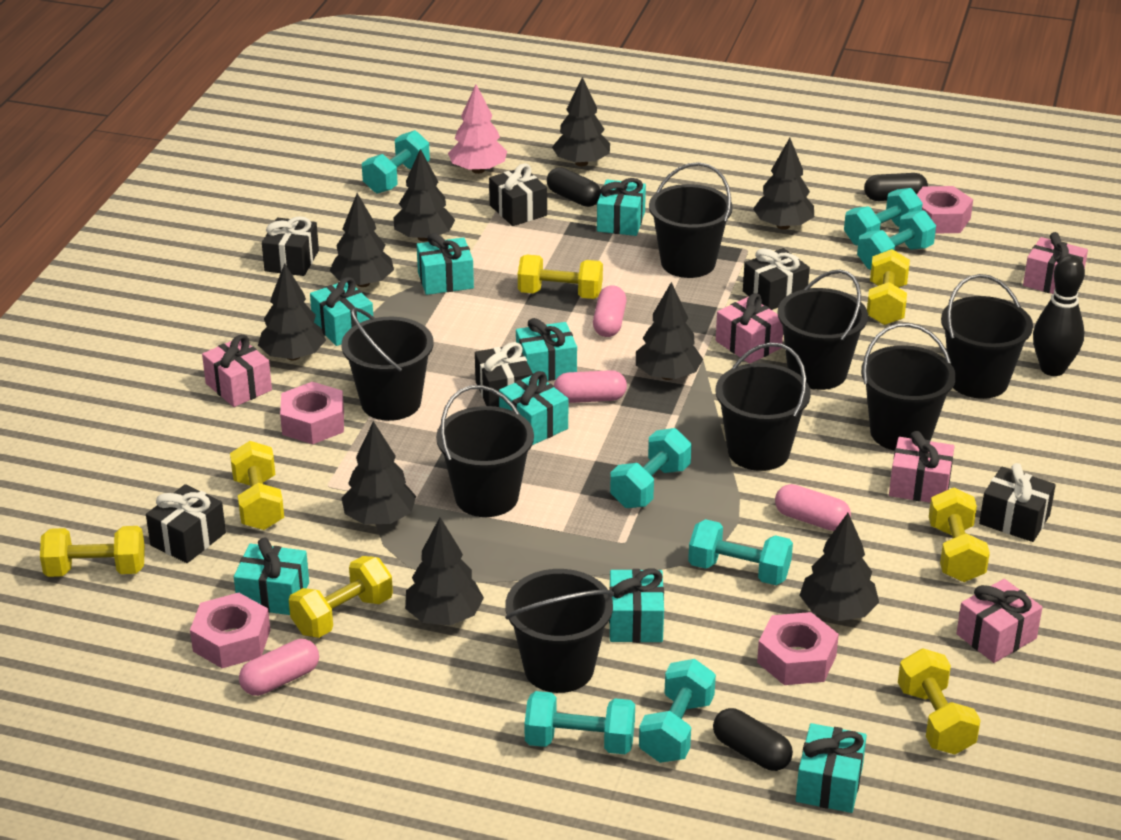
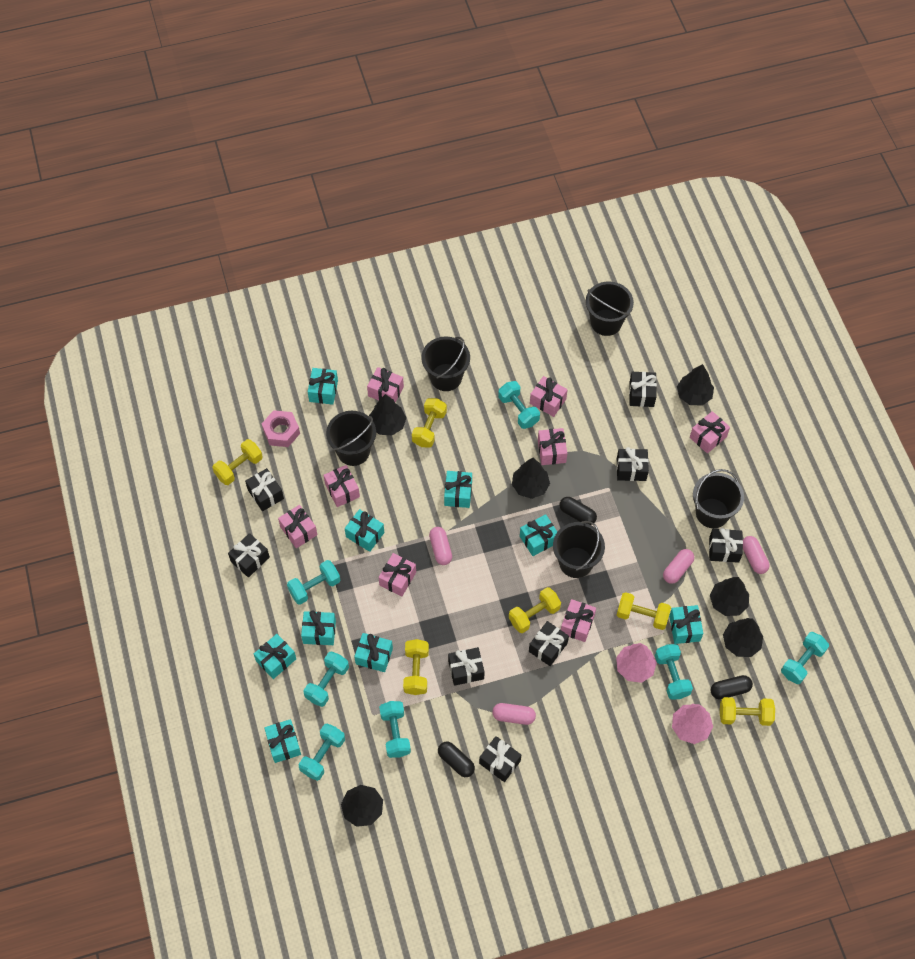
black bowling pin: [1033,255,1085,376] = 1 -> none = 0
black bucket: [341,307,433,421] [436,385,534,517] [505,569,614,693] [649,162,733,278] [716,342,811,471] [777,270,868,390] [861,323,956,451] [941,274,1033,399] = 8 -> [326,411,376,466] [421,336,470,391] [553,521,605,578] [586,282,634,336] [693,469,744,528] = 5
black gift: [146,484,226,563] [262,216,319,276] [475,342,533,407] [489,163,547,226] [743,248,810,310] [979,463,1056,542] = 6 -> [228,533,270,577] [245,468,284,511] [448,647,485,686] [479,736,521,782] [529,621,569,666] [617,447,649,481] [629,372,657,407] [709,528,743,563] = 8
black tree: [258,263,326,360] [329,193,394,287] [341,421,416,525] [393,149,455,241] [405,517,484,626] [552,77,610,166] [636,282,703,380] [753,138,814,230] [800,513,879,621] = 9 -> [341,785,383,827] [369,394,406,435] [512,458,550,499] [677,364,714,406] [710,577,749,616] [723,618,763,657] = 6
pink gift: [202,335,272,407] [716,293,783,364] [889,431,954,503] [956,579,1043,663] [1023,232,1088,294] = 5 -> [278,505,317,548] [324,465,360,507] [367,367,404,403] [378,553,416,597] [530,376,568,417] [538,428,567,465] [561,599,596,642] [690,411,730,454] = 8
pink nut: [190,593,270,668] [280,382,344,444] [757,612,839,685] [917,186,973,234] = 4 -> [262,410,300,447] = 1
pink tree: [448,84,507,174] = 1 -> [616,643,657,683] [672,704,713,744] = 2
turquoise gift: [234,537,309,615] [310,277,373,346] [417,233,474,295] [499,371,568,445] [516,318,577,381] [597,178,646,236] [609,568,664,643] [796,723,867,813] = 8 -> [254,634,296,679] [264,719,301,763] [301,610,336,645] [308,368,338,405] [345,509,384,552] [354,633,393,672] [444,471,472,508] [520,514,557,556] [669,605,703,644] = 9
yellow dumbbell: [40,526,145,577] [230,441,284,530] [289,556,393,638] [518,255,603,299] [867,249,910,325] [898,648,981,755] [929,488,990,582] = 7 -> [212,439,263,485] [403,639,429,695] [412,398,447,448] [509,587,561,633] [617,592,671,630] [720,697,775,726] = 6

